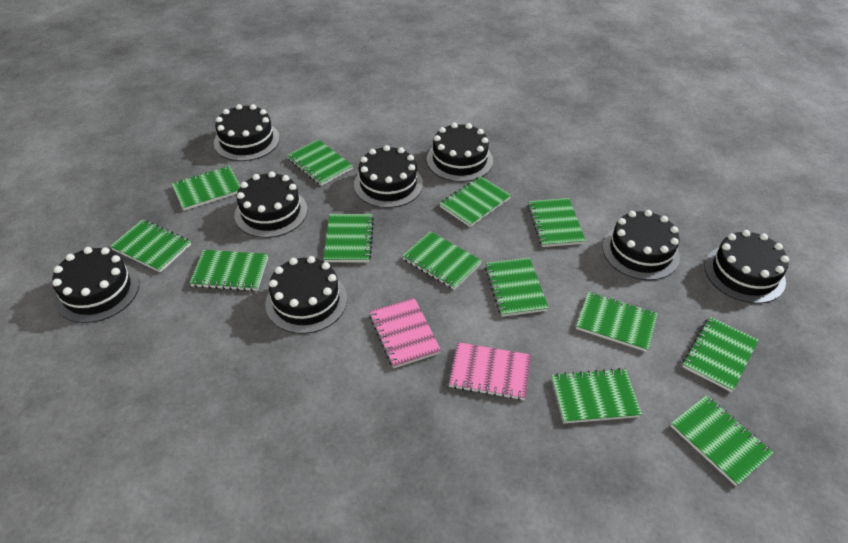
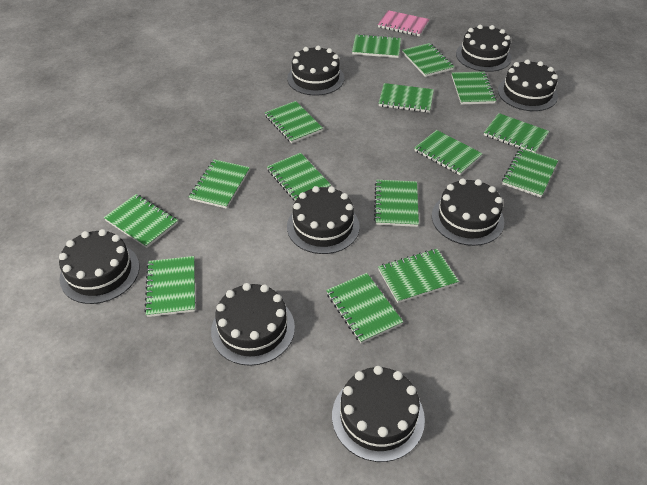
green notebook: [110,219,191,273] [172,166,240,211] [190,250,268,291] [287,140,353,186] [323,214,374,262] [402,231,482,290] [439,176,511,227] [485,258,549,317] [528,198,586,247] [551,368,642,423] [576,292,658,352] [671,395,773,486] [682,317,758,392] = 13 -> [104,194,178,248] [144,256,195,317] [189,159,250,209] [265,101,323,143] [267,153,331,201] [326,273,403,343] [352,34,401,58] [374,180,419,227] [378,83,434,113] [378,249,459,303] [402,43,454,77] [414,130,483,175] [451,71,496,105] [484,113,549,153] [502,148,558,197] = 15
pink notebook: [369,298,441,368] [449,342,531,401] = 2 -> [378,10,430,36] = 1

